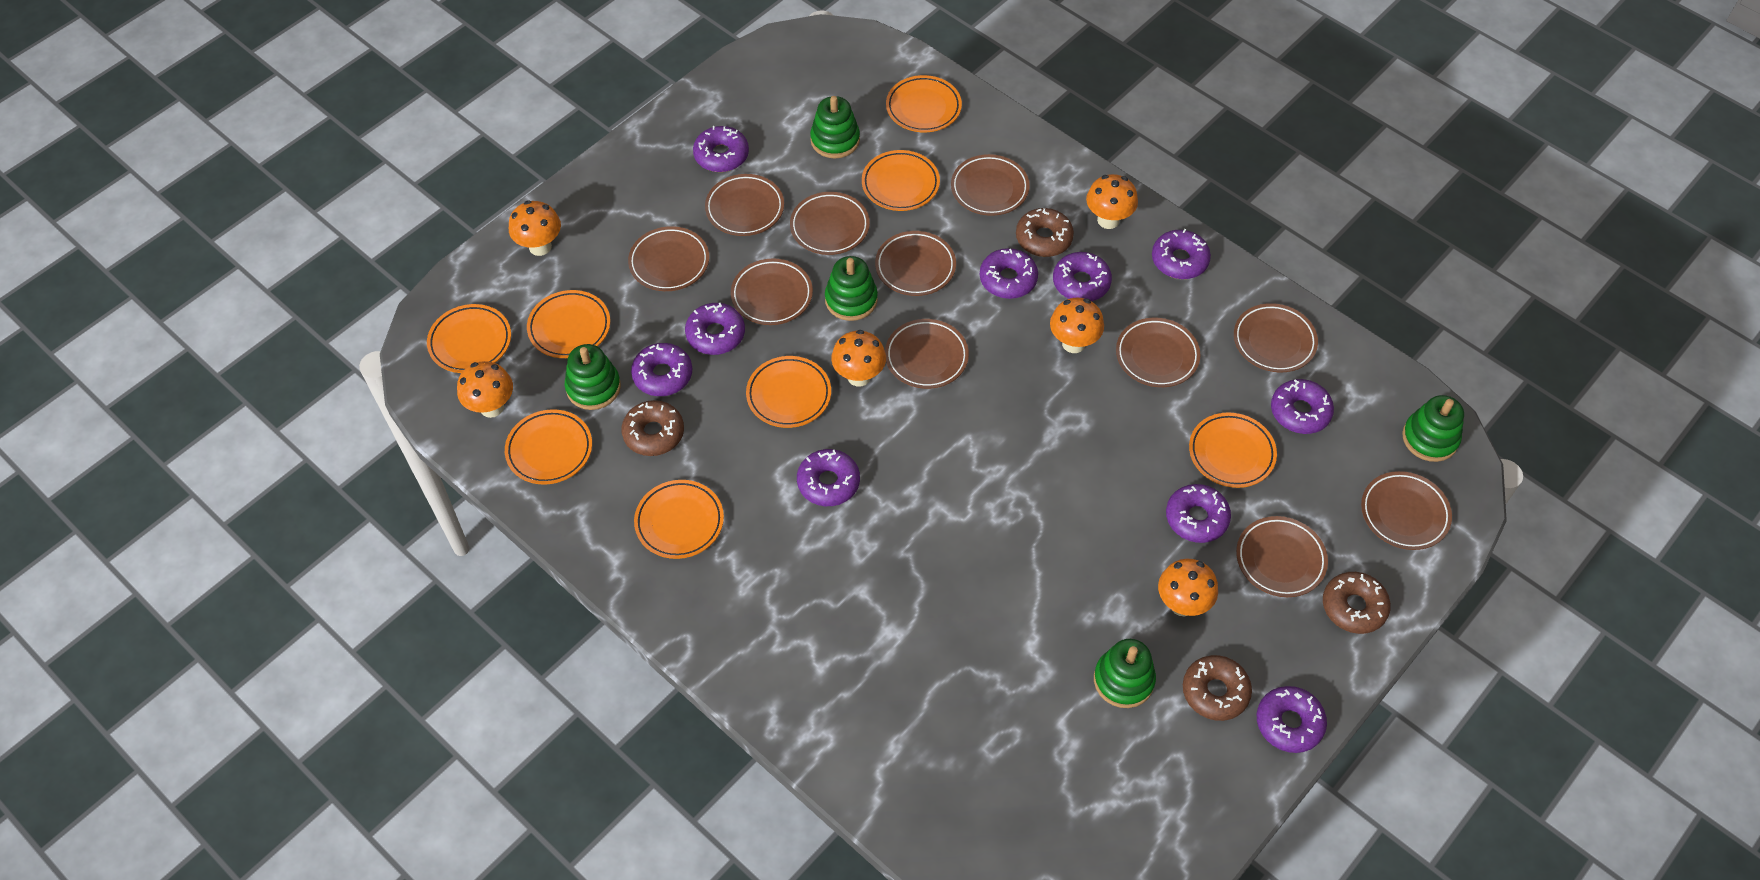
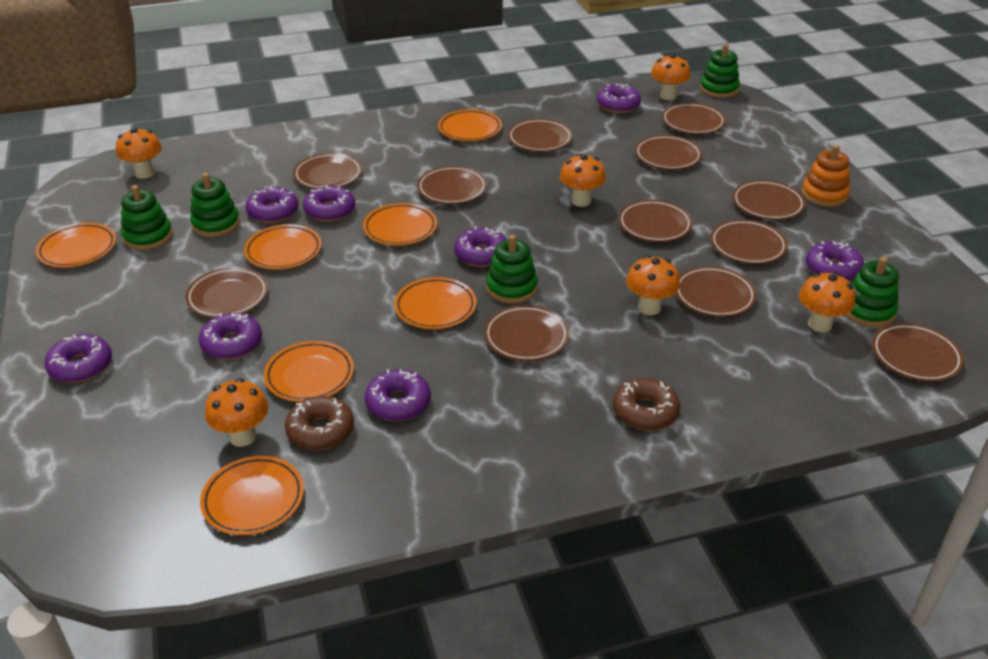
brown donut: [621,400,684,456] [1016,208,1074,257] [1183,655,1252,721] [1323,572,1391,634] = 4 -> [285,396,354,450] [613,378,680,430] = 2
brown plate: [628,226,709,291] [705,174,784,236] [731,258,813,325] [790,192,870,255] [875,231,956,296] [885,319,969,389] [951,154,1030,216] [1116,318,1200,387] [1234,303,1318,372] [1236,516,1328,597] [1361,471,1452,550] = 11 -> [185,267,268,318] [293,153,362,189] [417,166,487,204] [484,305,569,361] [508,119,573,152] [618,200,693,242] [635,135,702,170] [662,103,726,134] [675,266,757,317] [710,219,788,264] [732,180,806,220] [872,323,964,382] = 12
orange plate: [427,304,511,373] [505,409,592,485] [527,290,610,358] [634,480,724,559] [746,356,831,428] [862,150,940,211] [886,75,962,132] [1189,412,1277,488] = 8 -> [36,223,116,268] [200,456,304,535] [244,224,322,270] [264,341,354,402] [363,203,437,246] [394,277,476,329] [438,109,502,141] = 7
orange stacking toy: none = 0 -> [801,145,850,207] = 1
purple donut: [631,343,692,396] [685,303,745,355] [693,126,749,172] [797,449,860,506] [980,248,1038,299] [1053,252,1112,301] [1152,229,1211,279] [1166,484,1231,543] [1257,686,1327,753] [1271,379,1334,434] = 10 -> [44,334,112,383] [199,312,262,360] [245,186,299,223] [303,185,355,222] [364,369,431,421] [454,226,506,267] [597,84,641,113] [806,241,864,281] = 8

